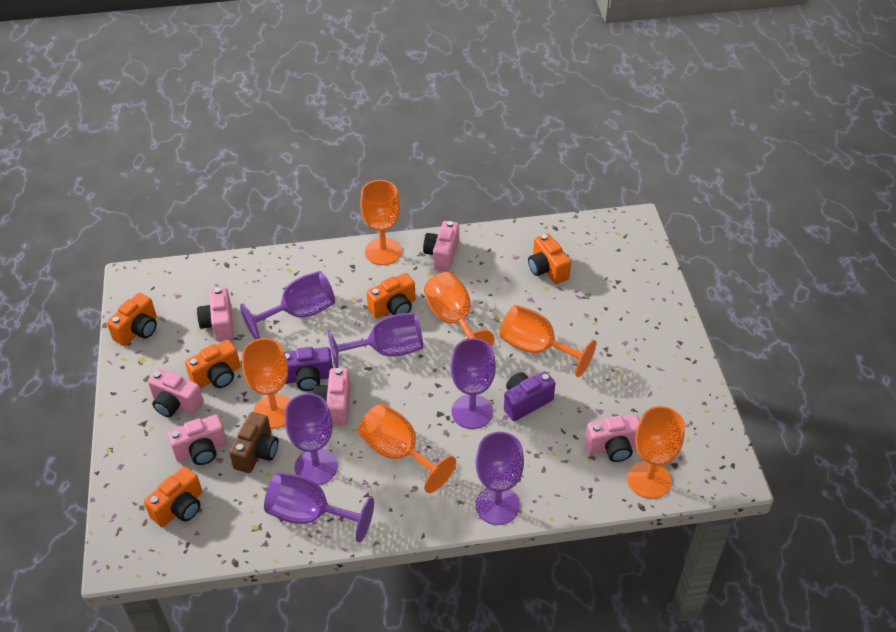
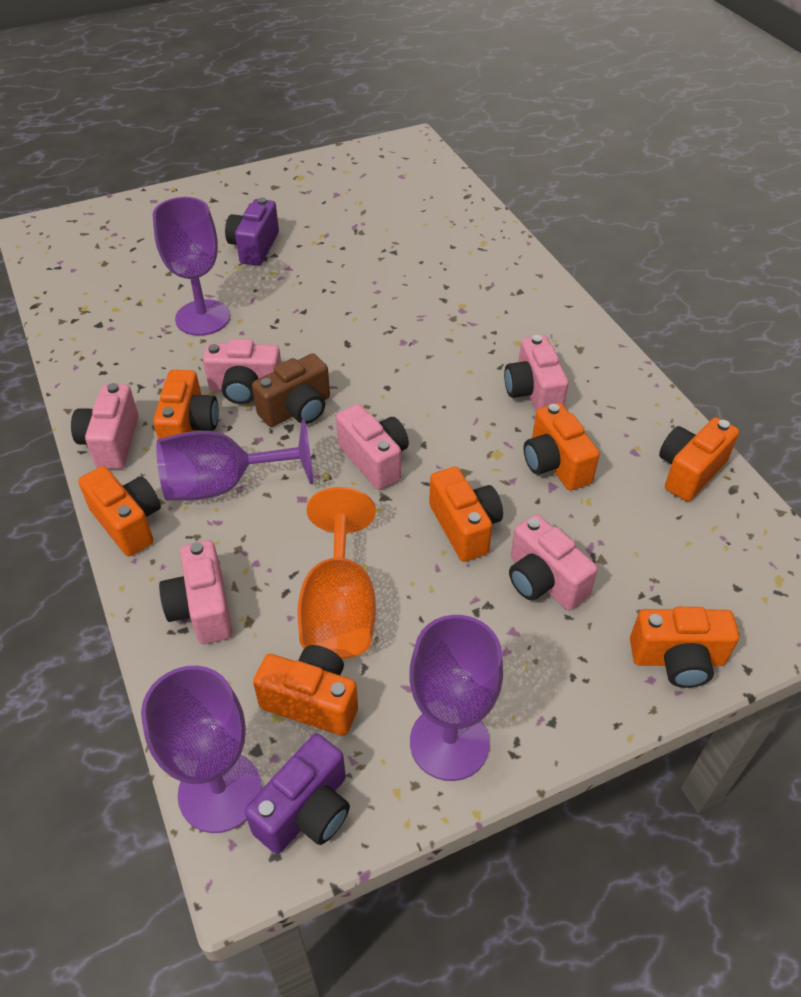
orange camera: [107,293,157,346] [144,466,202,527] [185,340,240,388] [367,273,416,318] [528,233,571,284] = 5 -> [78,466,161,556] [153,370,219,439] [253,645,358,736] [429,467,503,562] [524,403,600,490] [630,607,739,688] [659,417,739,501] = 7
orange goblet: [242,338,291,429] [358,403,456,493] [360,180,402,265] [424,272,495,347] [499,305,596,377] [627,406,685,499] = 6 -> [297,487,376,659] = 1
purple goblet: [240,271,335,339] [264,472,374,542] [285,393,338,485] [328,313,423,368] [451,338,496,429] [475,432,524,525] = 6 -> [141,666,262,833] [152,197,230,336] [156,419,313,501] [409,615,503,781] = 4

